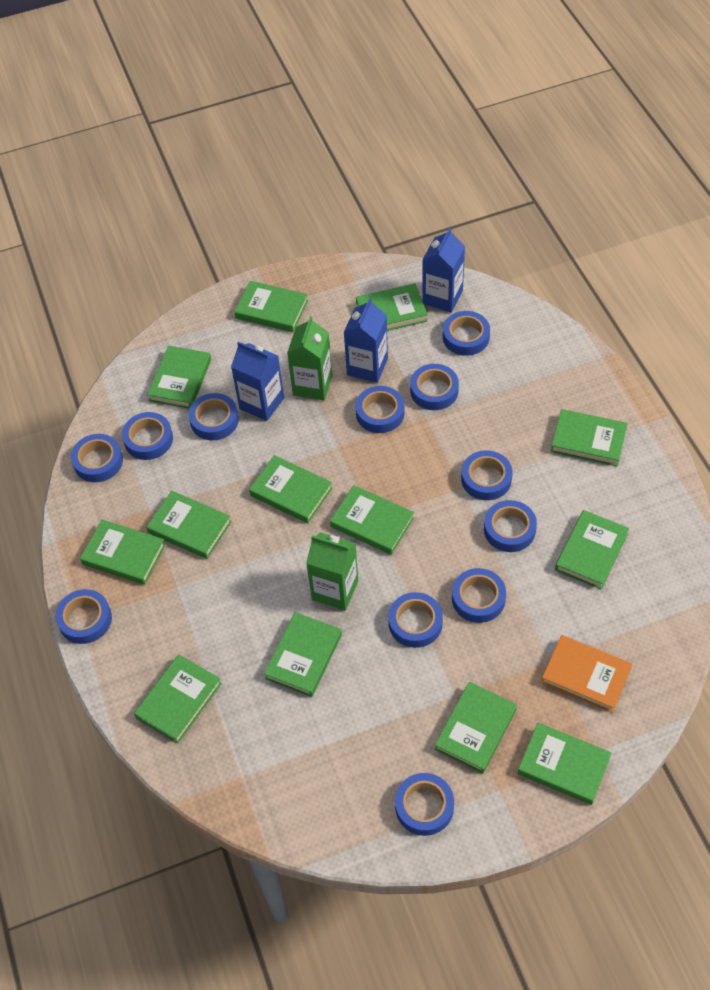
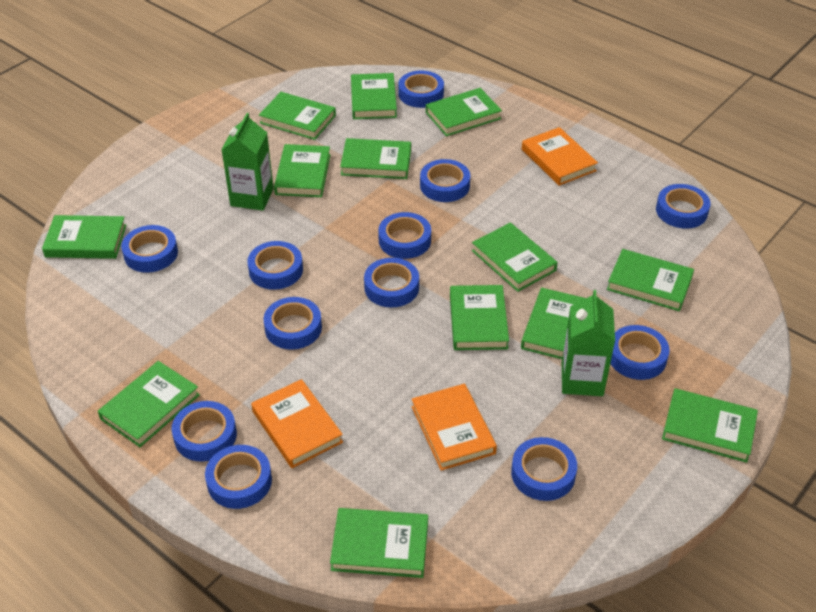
blue carton: [231,341,284,421] [344,298,388,383] [422,228,465,313] = 3 -> none = 0
orange book: [541,635,632,713] = 1 -> [251,379,343,468] [412,384,497,471] [522,127,598,186] = 3

